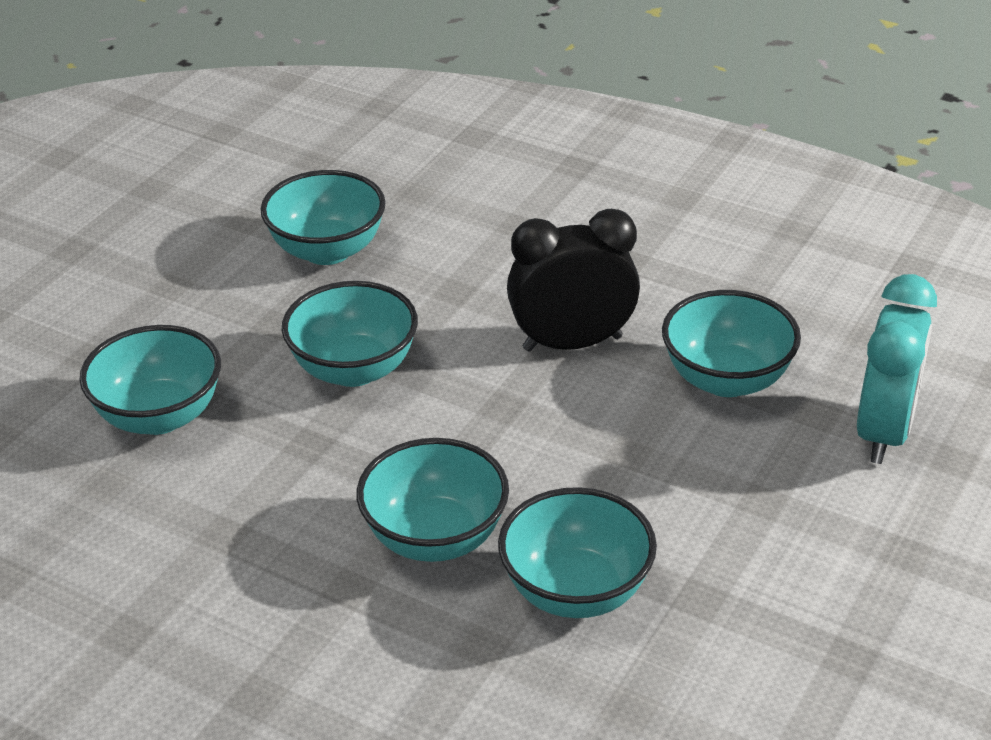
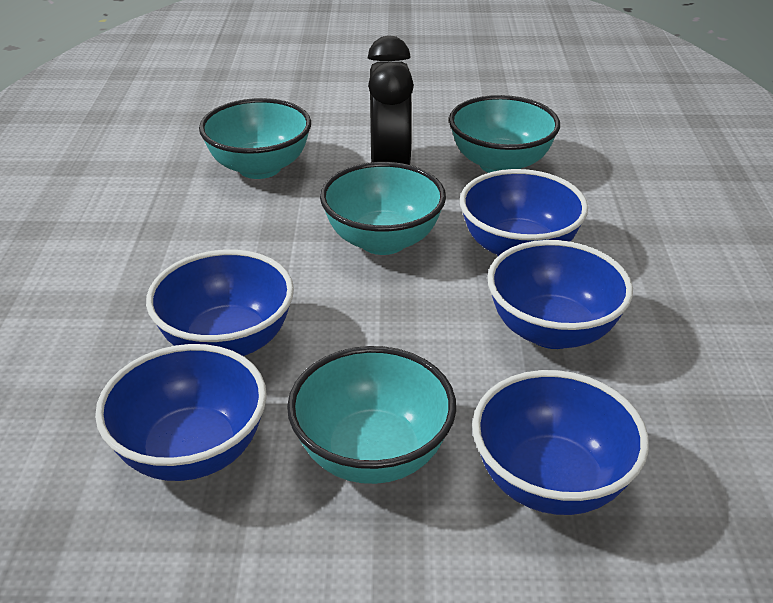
blue bowl: none = 0 -> [95,344,267,481] [146,249,294,356] [460,169,588,256] [472,370,649,515] [487,240,633,349] = 5
turquoise bowl: [79,325,221,435] [260,170,386,265] [282,281,418,387] [356,438,509,562] [498,487,657,618] [662,290,801,397] = 6 -> [199,98,311,179] [287,346,456,484] [320,162,446,255] [449,95,560,173] = 4
turquoise clock: [857,274,937,464] = 1 -> none = 0

